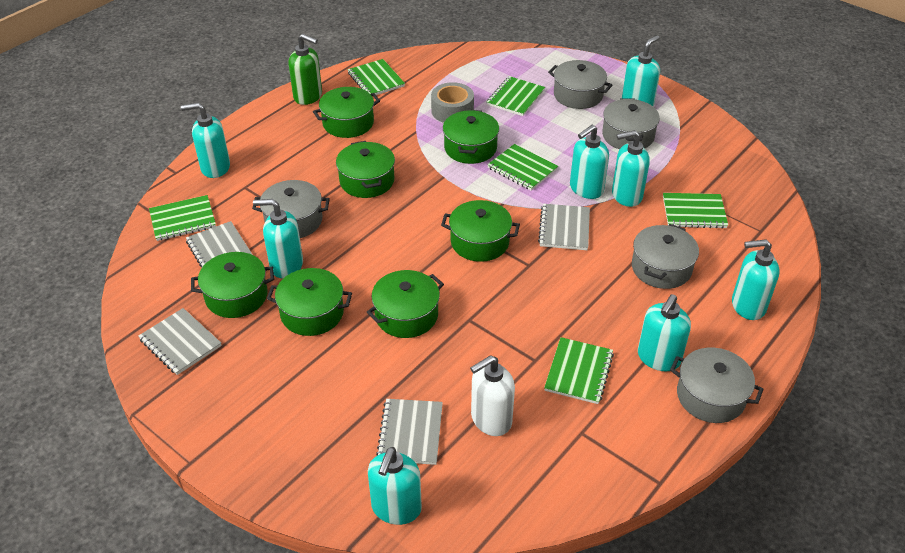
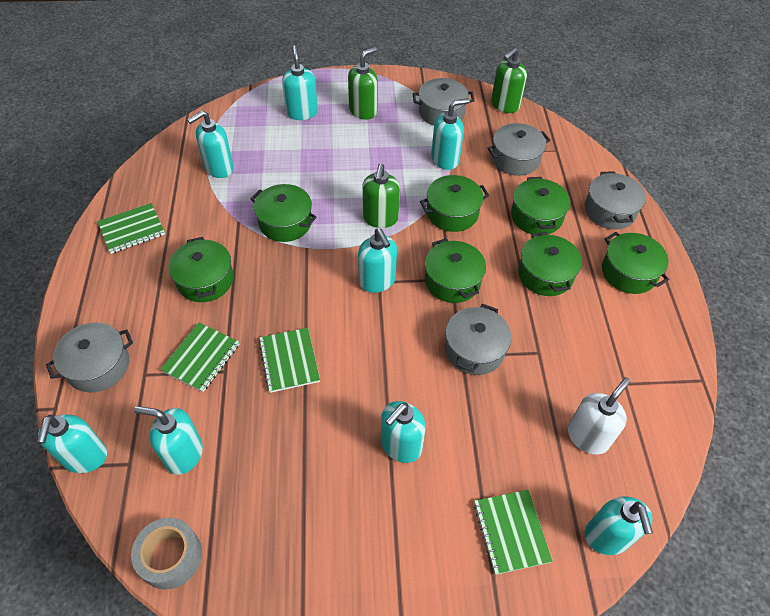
green notebook: [149,195,216,241] [348,59,405,95] [487,76,545,116] [487,144,558,191] [544,337,614,404] [663,193,728,229] = 6 -> [97,203,165,254] [160,322,239,392] [259,328,320,393] [474,490,553,575] = 4
green soap dispenser: [288,34,322,105] = 1 -> [348,47,378,120] [362,164,400,228] [491,47,527,113] = 3
grey notebook: [139,308,221,375] [186,221,253,267] [376,399,443,465] [538,204,590,250] = 4 -> none = 0

